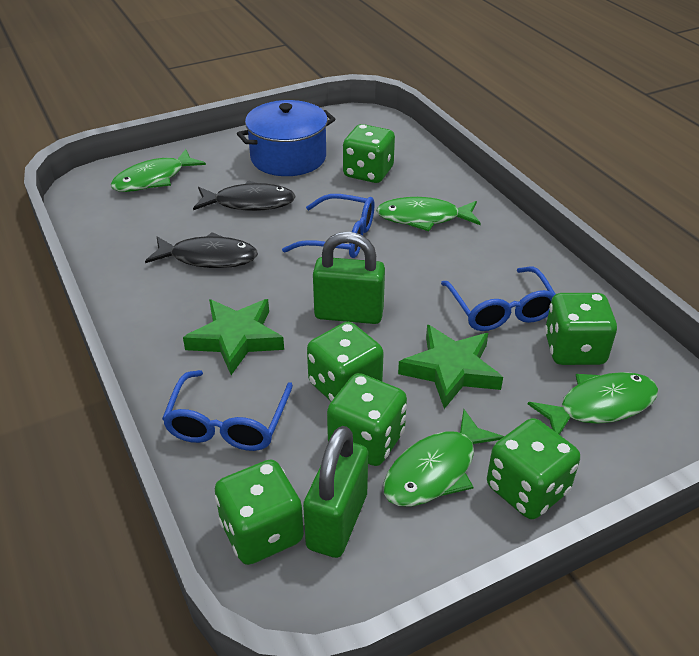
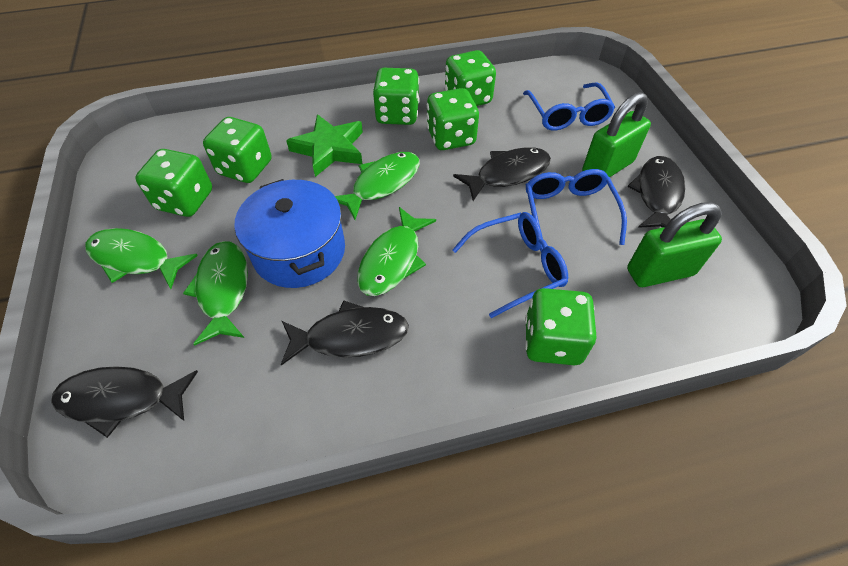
black fish: [145,232,258,268] [193,181,296,211] = 2 -> [51,366,198,438] [281,300,409,365] [453,147,551,201] [627,156,685,228] = 4
green star: [183,299,284,375] [398,325,503,409] = 2 -> [286,114,363,177] = 1

